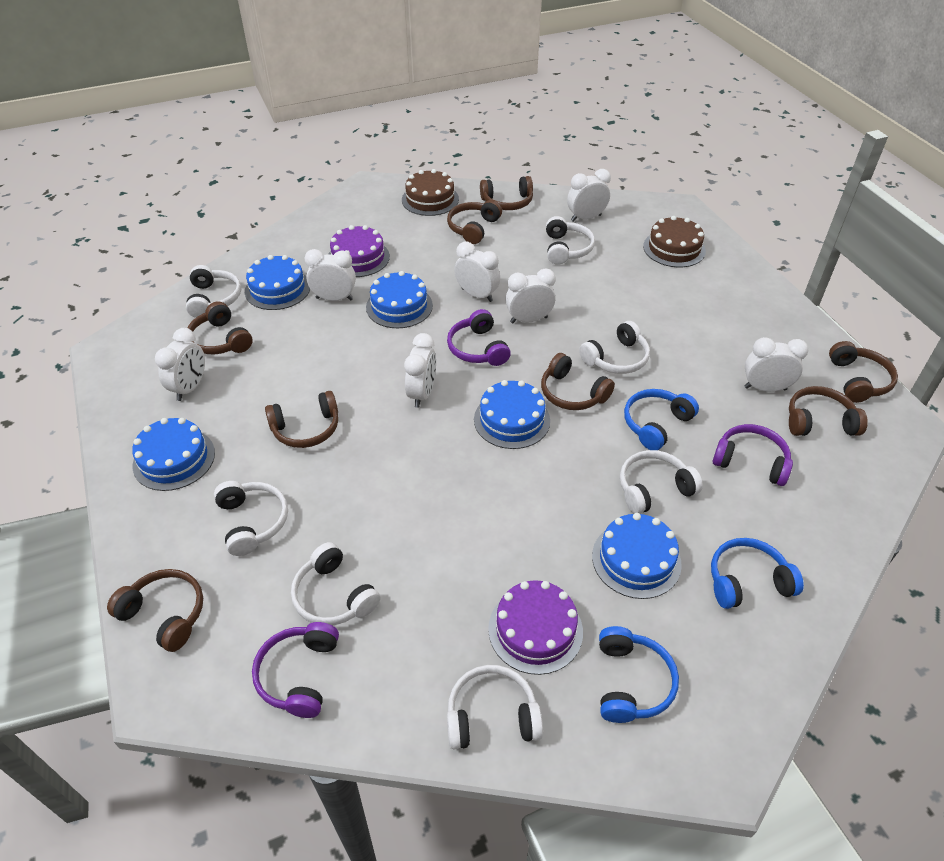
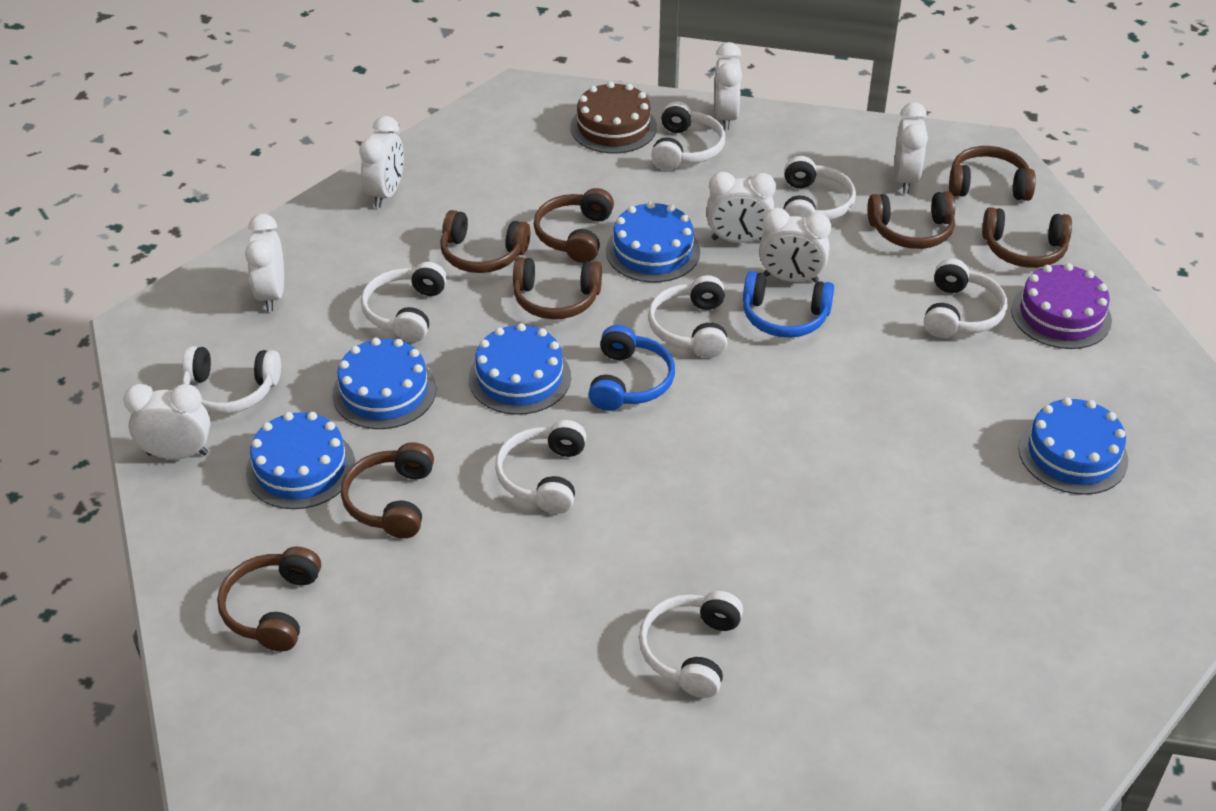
blue headphones: [599,626,679,723] [624,389,699,450] [711,538,804,609] = 3 -> [588,325,675,411] [743,271,834,338] = 2
brown cake: [402,169,459,216] [643,216,706,267] = 2 -> [570,81,657,153] = 1
purple cake: [329,225,390,277] [488,580,583,675] = 2 -> [1011,263,1112,349] = 1
purple headphones: [252,622,339,718] [447,309,511,366] [713,424,793,486] = 3 -> none = 0
white headphones: [186,265,241,318] [214,481,288,556] [291,542,380,625] [447,665,543,749] [546,216,595,265] [579,321,650,374] [620,450,703,514] = 7 -> [182,346,281,414] [361,262,447,342] [495,420,586,514] [639,591,743,698] [648,275,727,358] [651,101,725,170] [783,156,856,220] [924,259,1007,338] = 8

